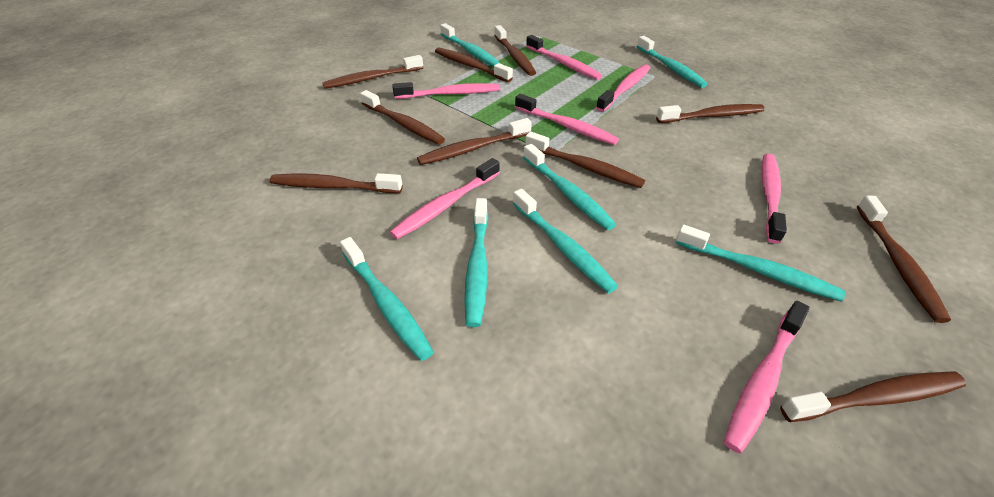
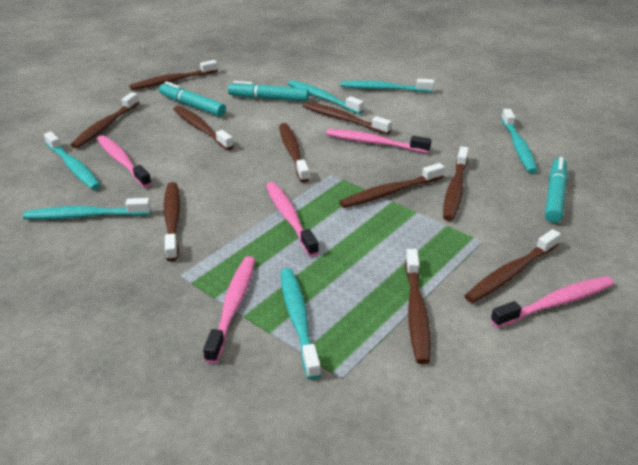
pink toothbrush: [390,158,500,239] [393,82,500,99] [515,94,619,145] [526,35,602,80] [596,64,650,112] [724,301,810,453] [762,153,787,244] = 7 -> [97,135,152,188] [203,256,255,364] [266,182,319,257] [326,129,431,153] [491,276,614,328] = 5
turquoise marker: none = 0 -> [159,81,226,117] [228,81,309,102] [545,157,568,223] = 3
turquoise toothbrush: [340,237,434,361] [440,23,500,67] [464,198,488,327] [513,189,618,293] [523,144,616,230] [636,36,708,88] [676,224,846,302] = 7 -> [23,198,151,220] [44,132,100,190] [281,268,321,380] [288,80,364,114] [340,79,434,92] [501,109,538,173] = 6

